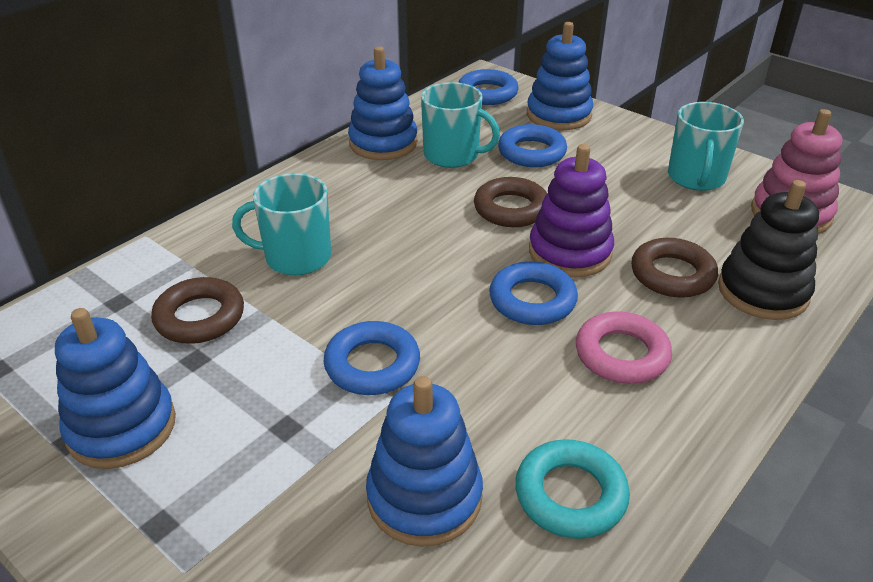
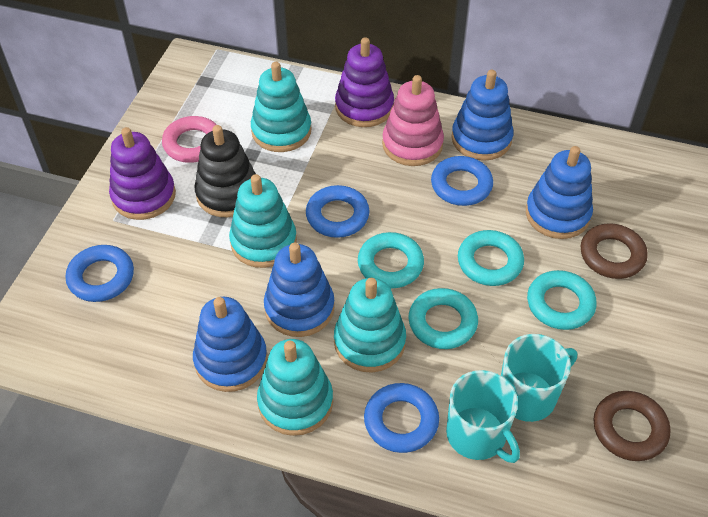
brown ring: [151,277,244,344] [474,177,547,227] [631,238,718,298] = 3 -> [581,223,648,279] [593,391,671,461] = 2
purple stacking toy: [529,144,614,278] = 1 -> [109,127,176,220] [335,37,394,127] = 2
turquoise mug: [232,173,331,275] [421,82,500,168] [668,102,744,191] = 3 -> [446,370,520,463] [501,334,577,422] = 2
turquoise ring: [515,439,630,539] = 1 -> [358,232,424,288] [409,288,478,349] [458,230,524,286] [527,270,597,330] = 4
turquoise stacking toy: none = 0 -> [229,174,297,268] [251,62,312,152] [257,339,333,436] [334,278,406,373] = 4

